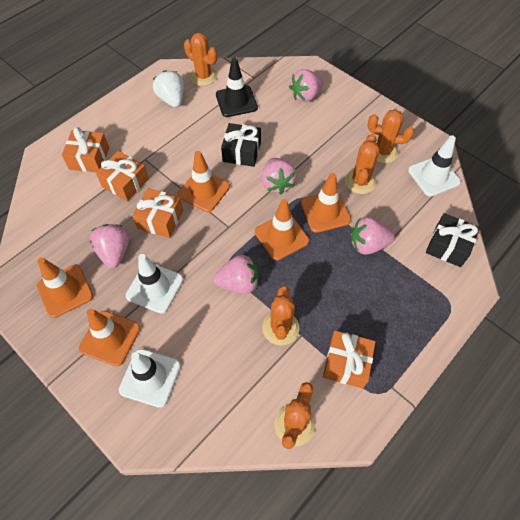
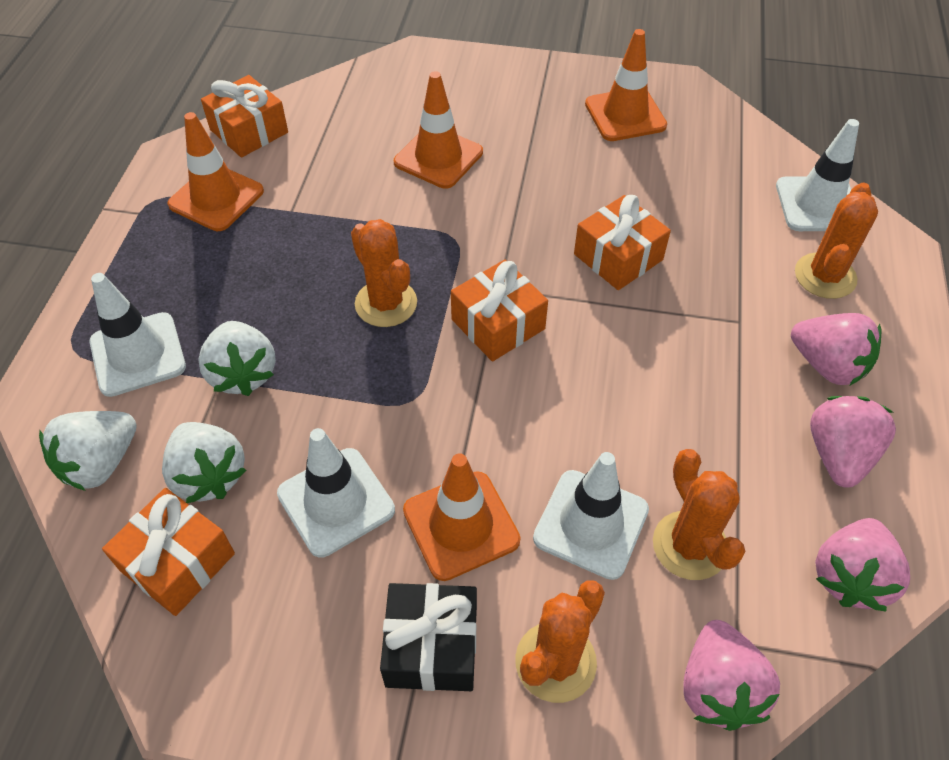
black gift: [221,123,261,167] [426,213,480,267] = 2 -> [380,583,477,691] = 1
black traffic cone: [216,58,258,117] = 1 -> none = 0
orange cactus: [184,33,217,86] [262,286,299,345] [274,382,315,449] [345,134,380,194] [368,109,414,163] = 5 -> [351,219,417,327] [515,580,605,703] [653,449,745,580] [795,183,878,299] = 4
orange traffic cone: [37,258,93,318] [79,309,140,367] [178,151,230,212] [255,199,309,260] [301,173,351,233] = 5 -> [167,112,264,231] [394,71,483,189] [403,453,520,581] [585,29,667,141] = 4
pink strawberry: [89,224,129,269] [213,255,259,294] [261,158,297,194] [289,69,323,102] [351,216,395,255] = 5 -> [683,620,780,731] [791,313,881,386] [810,396,896,488] [815,518,910,612] = 4
white strawberry: [153,70,184,108] = 1 -> [39,411,137,491] [162,422,247,503] [198,321,276,396] = 3
white traffic cone: [119,349,181,408] [126,254,183,314] [408,136,461,197] = 3 -> [90,273,186,397] [277,428,395,557] [533,452,649,580] [776,119,859,231] = 4

